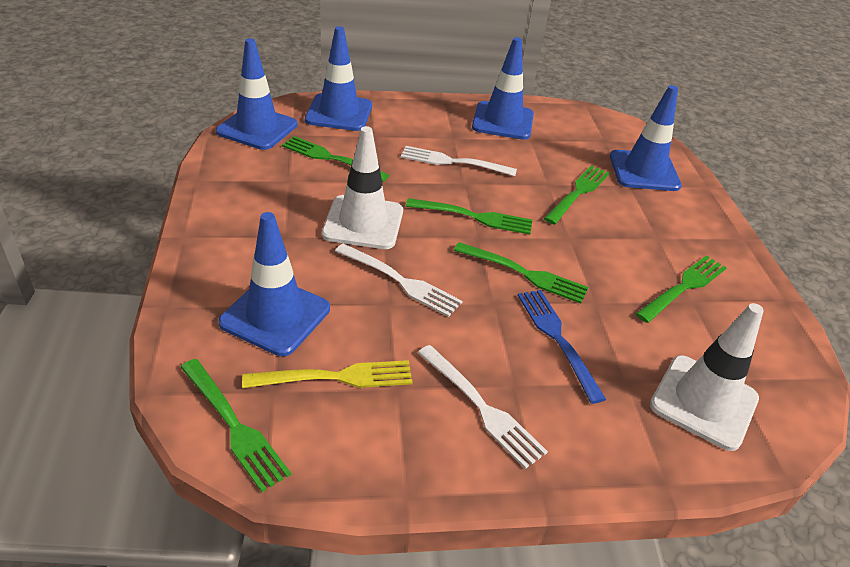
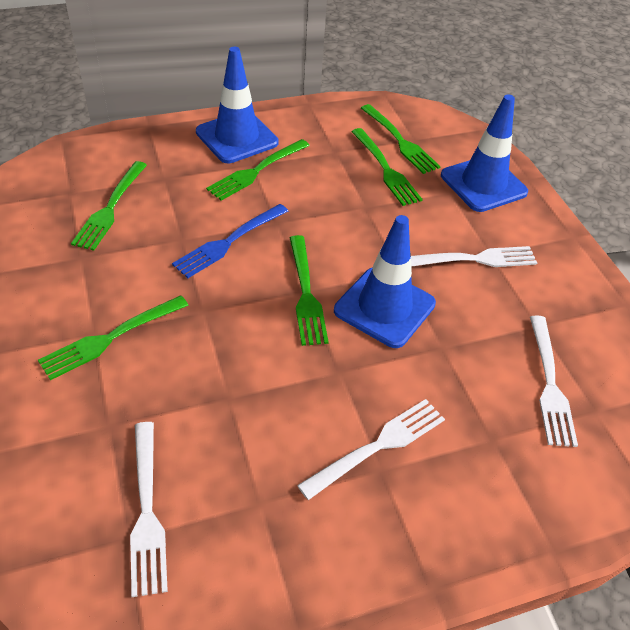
blue traffic cone: [216,38,297,150] [218,212,330,356] [305,26,372,131] [472,37,534,140] [610,85,682,191] = 5 -> [196,47,279,163] [334,215,436,348] [441,95,528,212] = 3
white fork: [335,243,462,317] [401,146,517,176] [418,345,548,469] = 3 -> [130,422,168,597] [297,399,445,500] [411,246,537,267] [530,316,578,447] = 4
white traffic cone: [322,126,403,249] [650,303,764,451] = 2 -> none = 0
yellow fork: [242,360,413,388] = 1 -> none = 0

